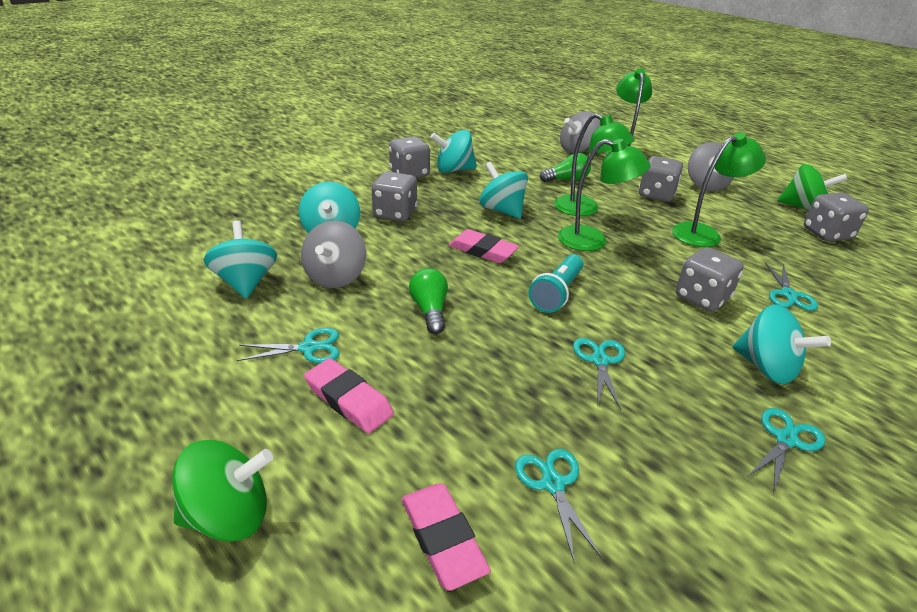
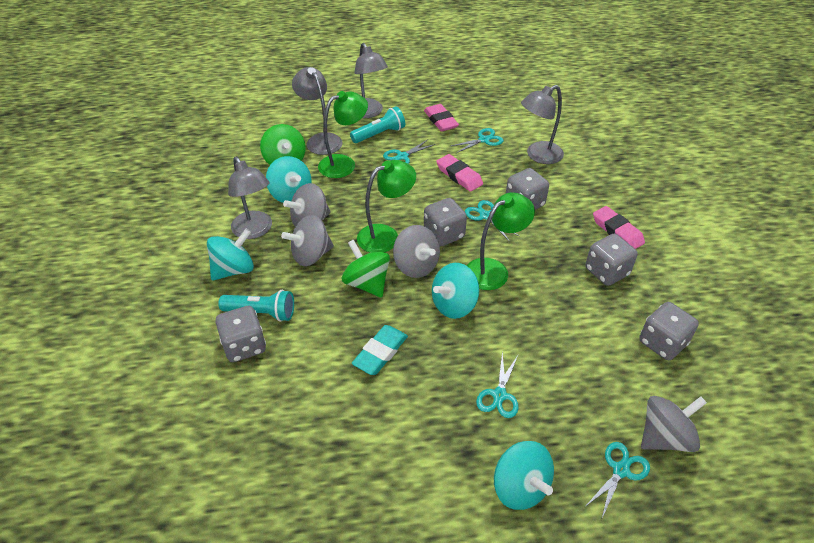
green lamp: [554,113,635,216] [558,139,651,251] [606,68,652,154] [672,133,766,247] = 4 -> [318,91,368,178] [357,160,416,253] [467,192,535,290] = 3
green light bulb: [409,268,448,334] [540,153,591,182] = 2 -> none = 0
grey lamp: none = 0 -> [228,156,272,239] [292,67,342,155] [355,43,388,118] [521,85,564,164] = 4
grey spinning top: [301,221,366,288] [560,112,600,153] [688,142,734,191] = 3 -> [281,215,334,266] [283,183,331,227] [393,225,440,278] [641,396,707,452] = 4
turquoise eraser: none = 0 -> [352,325,408,375] = 1
turquoise flashlight: [528,254,584,313] = 1 -> [218,290,294,322] [350,106,405,143] = 2
turquoise spinning top: [203,220,277,299] [299,182,360,233] [430,130,477,173] [479,162,528,219] [733,304,831,384] = 5 -> [207,229,254,281] [266,156,312,203] [432,263,479,319] [494,441,554,510] = 4

